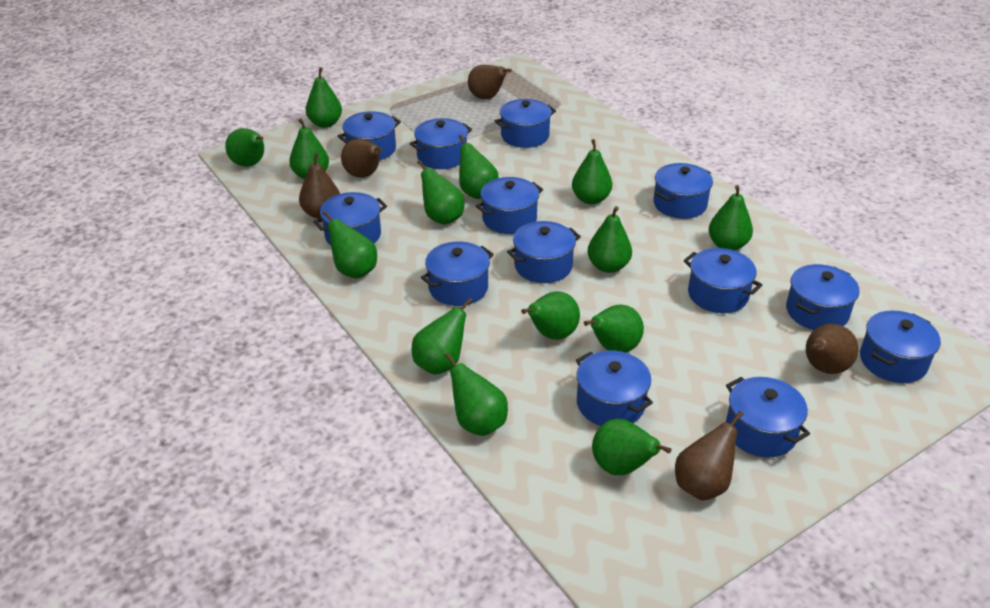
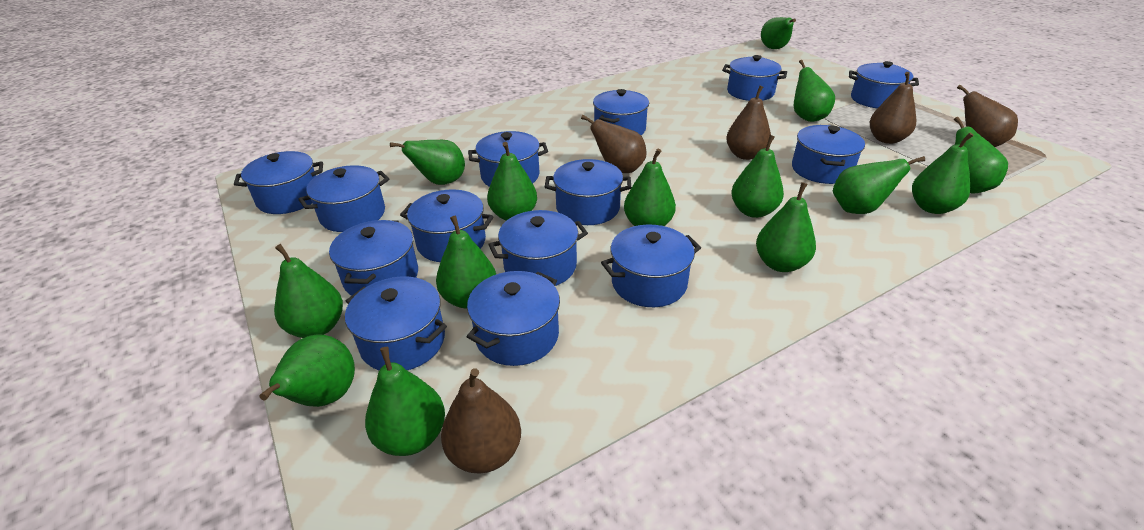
blue pot: [313,192,387,245] [338,111,401,160] [410,118,472,169] [421,242,494,306] [476,177,543,234] [495,99,556,148] [507,221,581,283] [576,350,653,426] [653,163,713,219] [684,248,762,313] [726,377,810,458] [786,264,860,330] [860,310,941,383] = 13 -> [234,151,323,214] [298,165,389,232] [329,220,418,296] [345,276,447,370] [400,189,494,262] [467,271,560,366] [468,131,548,187] [488,210,588,286] [545,159,631,225] [593,89,649,135] [601,225,701,307] [722,55,787,101] [792,125,865,184] [849,61,919,109] = 14

